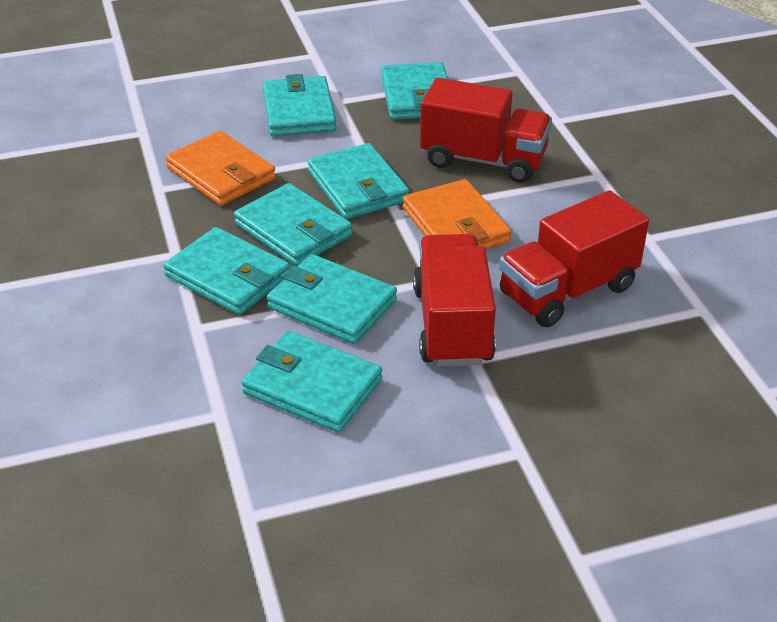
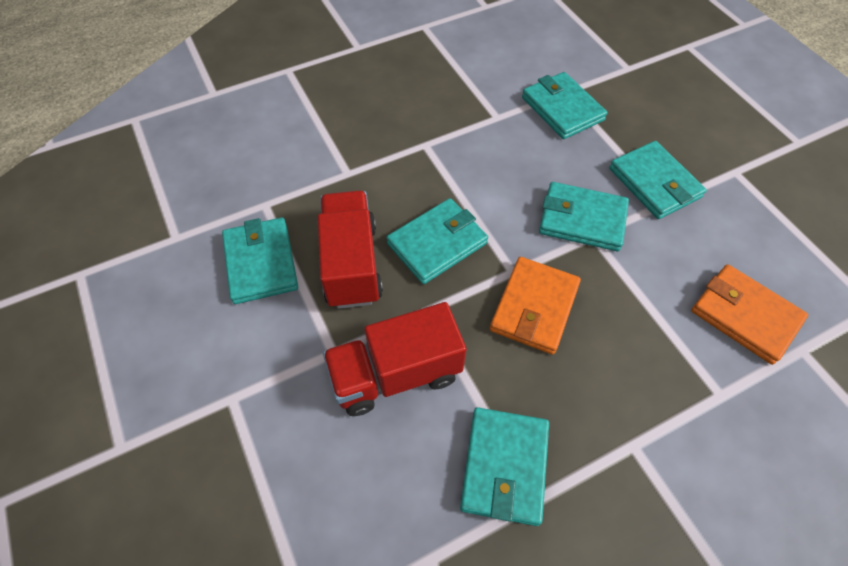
red truck: [413,234,496,366] [420,78,552,183] [499,190,649,327] = 3 -> [318,191,383,309] [323,302,467,416] = 2
turquoise wallet: [163,227,290,315] [234,183,352,266] [241,331,382,433] [263,74,336,136] [267,254,397,344] [308,143,410,219] [381,62,448,120] = 7 -> [222,217,298,304] [386,198,488,284] [460,407,549,526] [522,72,607,139] [539,182,629,251] [609,141,707,219] = 6

